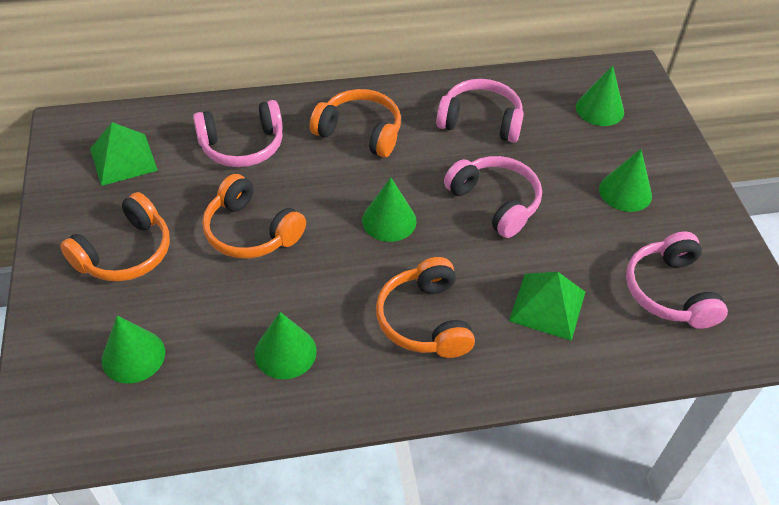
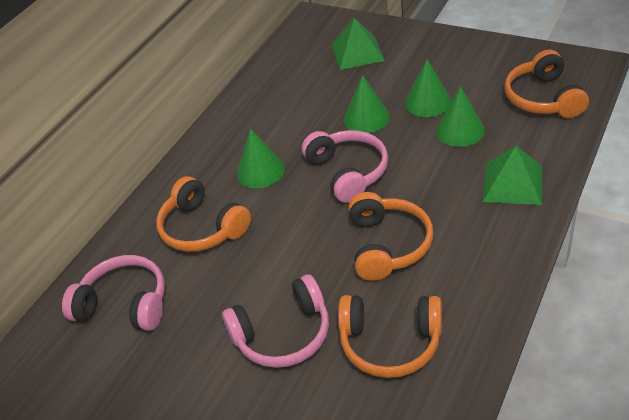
green cone: [102,316,165,384] [254,312,317,379] [362,177,417,242] [576,66,624,126] [599,149,652,212] = 5 -> [237,129,285,188] [344,75,390,133] [405,59,451,117] [436,86,485,147] = 4
pink headphones: [193,100,283,167] [436,79,524,143] [444,156,542,238] [626,232,728,329] = 4 -> [62,255,165,331] [222,274,329,368] [302,130,388,203] = 3

